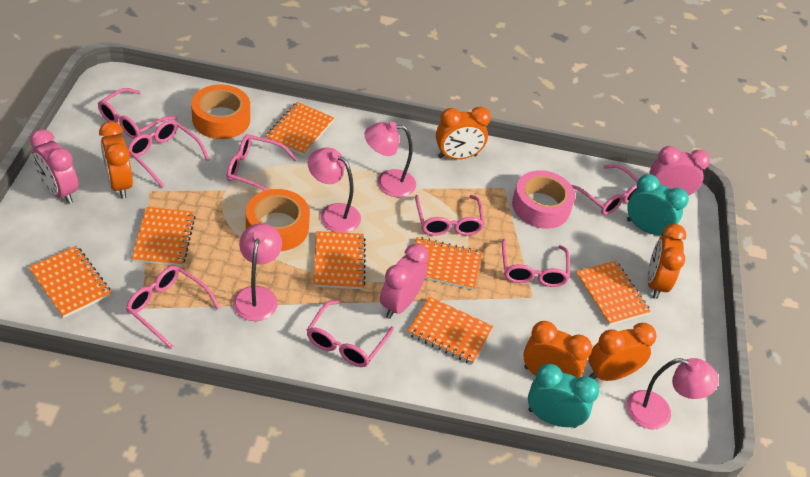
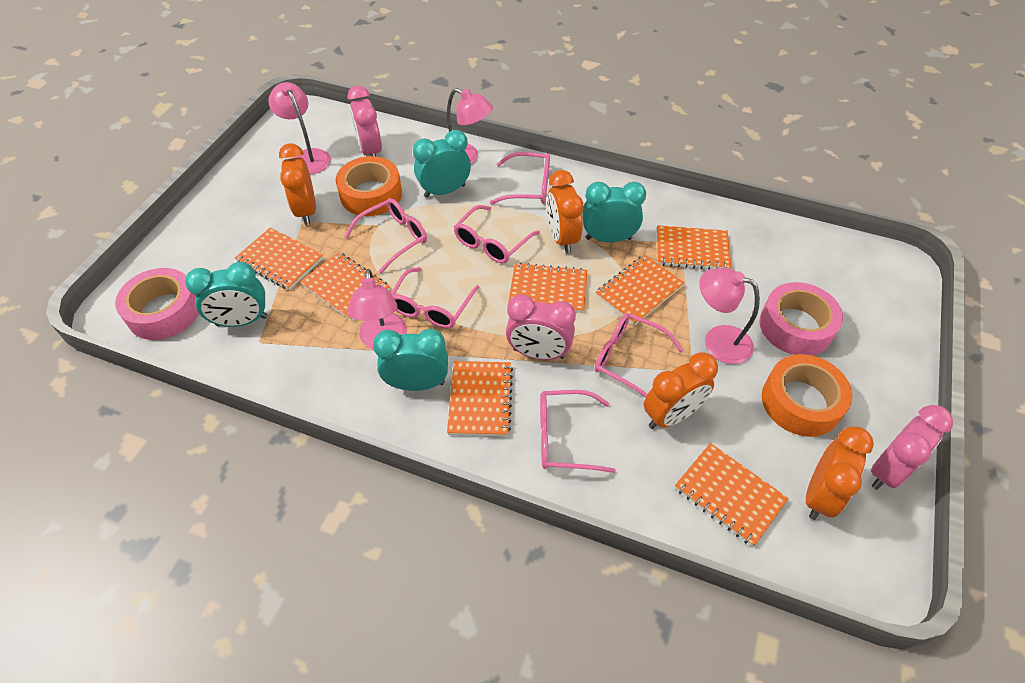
orange clock: [99,121,133,198] [436,107,491,159] [523,321,592,378] [588,323,656,381] [647,224,686,299] = 5 -> [279,143,316,225] [547,170,584,254] [644,352,718,429] [806,426,874,520] = 4
pink glasses: [98,88,177,139] [126,266,220,349] [128,120,209,187] [227,134,297,191] [307,300,394,367] [415,195,485,236] [502,238,570,287] [572,165,639,215] = 8 -> [344,198,427,274] [391,267,479,329] [454,205,540,263] [490,152,550,204] [540,390,616,473] [594,313,683,398] = 6
pink tape: [512,170,575,229] = 1 -> [115,268,199,340] [759,282,843,355] = 2
turquoise clock: [528,364,600,428] [627,174,689,236] = 2 -> [185,262,268,327] [373,329,448,391] [413,130,471,198] [583,182,646,242] = 4

